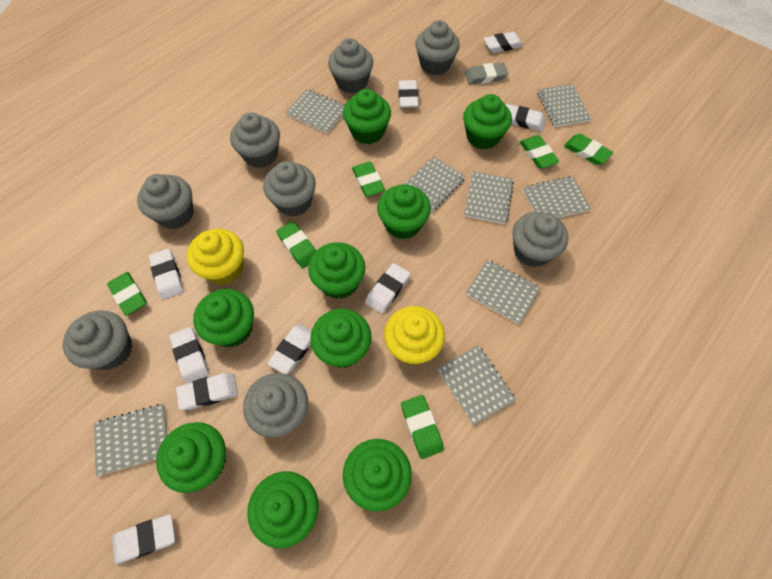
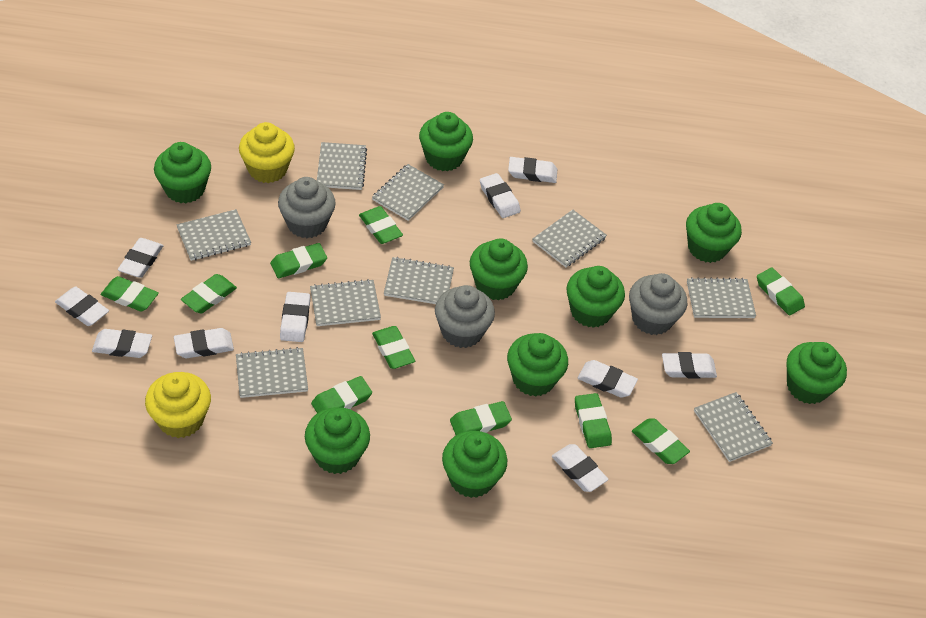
green eraser: [107,272,147,316] [276,221,316,268] [352,162,385,197] [401,395,444,459] [520,135,559,168] [564,134,613,165] = 6 -> [101,276,159,312] [181,274,237,313] [270,243,327,278] [311,376,372,413] [359,206,403,244] [372,326,415,369] [450,401,512,435] [575,393,612,448] [632,418,690,464] [757,267,805,315] = 10
grey cupcake: [63,311,132,370] [137,174,193,229] [230,112,280,168] [243,373,308,438] [263,161,316,217] [328,38,373,93] [415,20,460,76] [512,212,568,267] = 8 -> [278,177,336,238] [435,285,495,348] [629,273,687,335] = 3
grey eraser: [465,63,508,85] = 1 -> none = 0
grey notebook: [94,404,167,476] [286,89,345,133] [405,156,465,212] [438,345,516,425] [464,172,514,224] [466,259,541,324] [523,176,591,218] [537,84,591,127] = 8 -> [176,209,251,261] [236,347,308,398] [310,279,381,326] [317,142,367,190] [372,164,444,221] [384,257,454,304] [532,210,607,267] [687,277,756,318] [694,392,773,462] = 9
white eraser: [112,514,175,564] [149,249,184,299] [170,327,209,384] [176,373,238,410] [267,324,312,374] [365,263,410,314] [398,80,419,108] [484,32,523,53] [506,104,546,131] = 9 -> [55,287,109,326] [92,329,152,358] [118,238,164,278] [174,328,234,358] [280,292,310,342] [480,173,521,218] [508,157,557,183] [552,444,609,492] [578,360,638,398] [662,352,717,379] = 10

